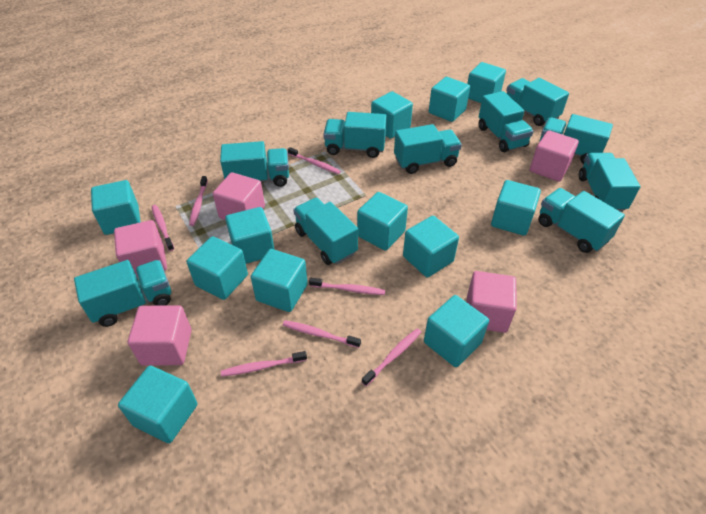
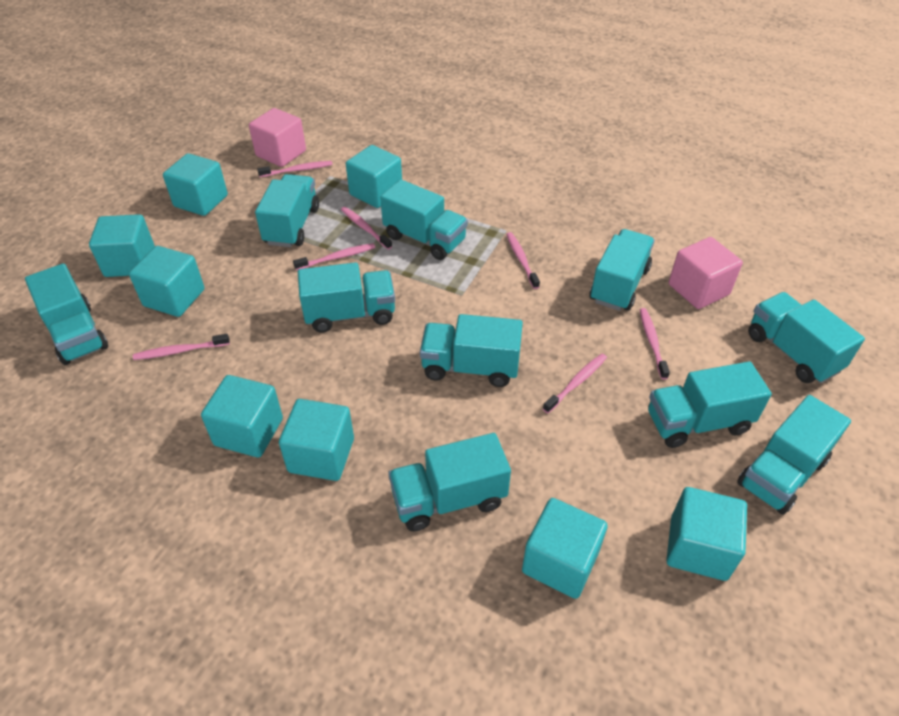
pink cube: [114,220,167,278] [128,305,192,366] [213,172,265,220] [467,271,517,333] [530,130,579,182] = 5 -> [249,108,306,167] [669,237,743,309] = 2
turquoise cube: [91,180,140,235] [118,366,198,443] [187,236,248,300] [225,207,275,264] [251,249,308,312] [357,192,408,251] [371,91,413,139] [403,216,459,277] [424,295,489,367] [429,77,470,122] [467,62,506,103] [491,180,541,236] = 12 -> [89,214,155,277] [129,246,205,317] [163,153,228,216] [201,375,283,457] [279,399,354,481] [346,145,402,208] [522,498,608,599] [666,487,747,581] = 8

